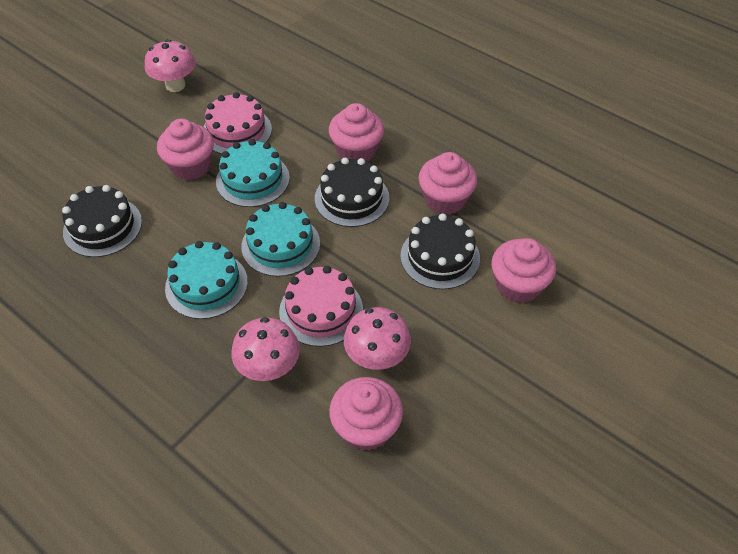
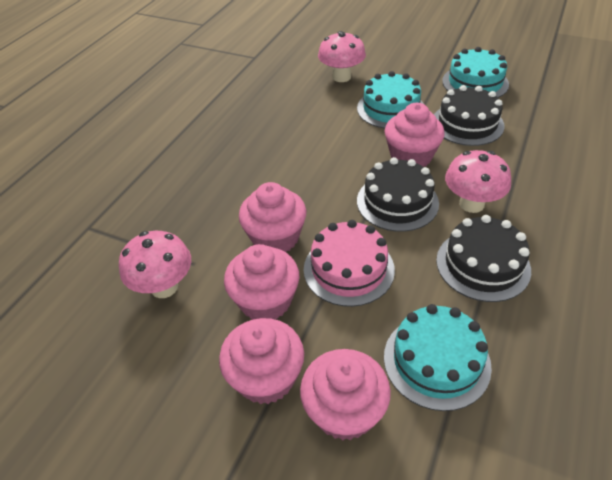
pink cake: [203,92,272,154] [279,266,363,347] = 2 -> [304,220,395,307] = 1

